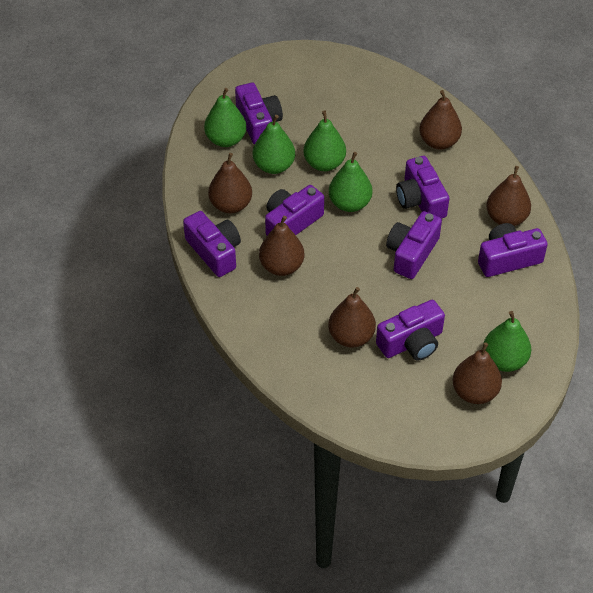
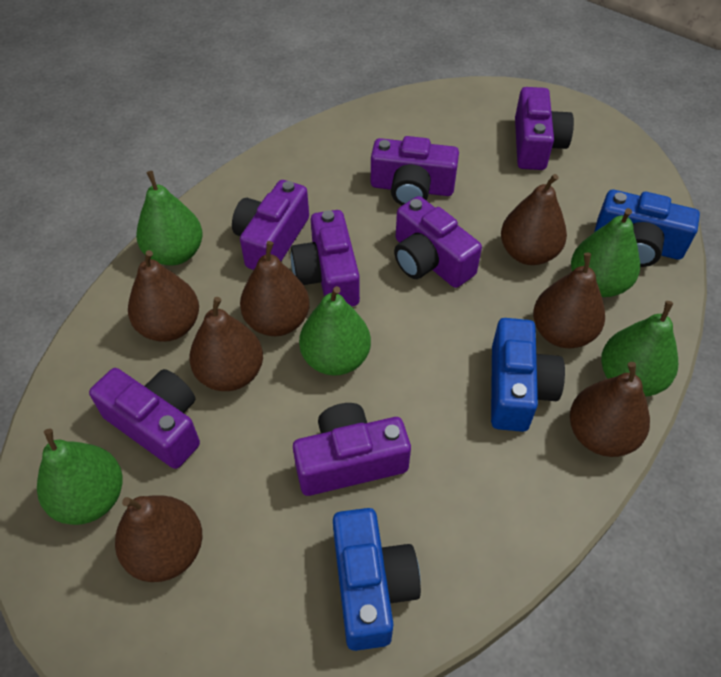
blue camera: none = 0 -> [333,508,421,651] [491,318,565,432] [594,190,700,267] = 3
brown pear: [208,153,252,213] [259,216,304,276] [328,287,376,348] [419,90,462,150] [452,342,502,404] [486,166,531,226] = 6 -> [115,495,202,582] [128,250,199,342] [189,297,263,391] [240,241,310,336] [501,174,567,265] [533,253,605,348] [570,362,650,457] = 7

